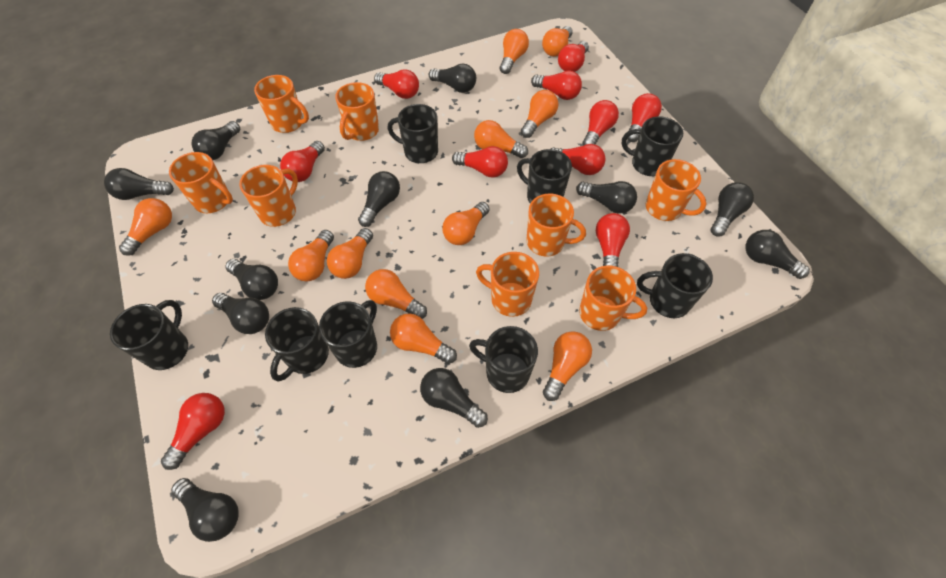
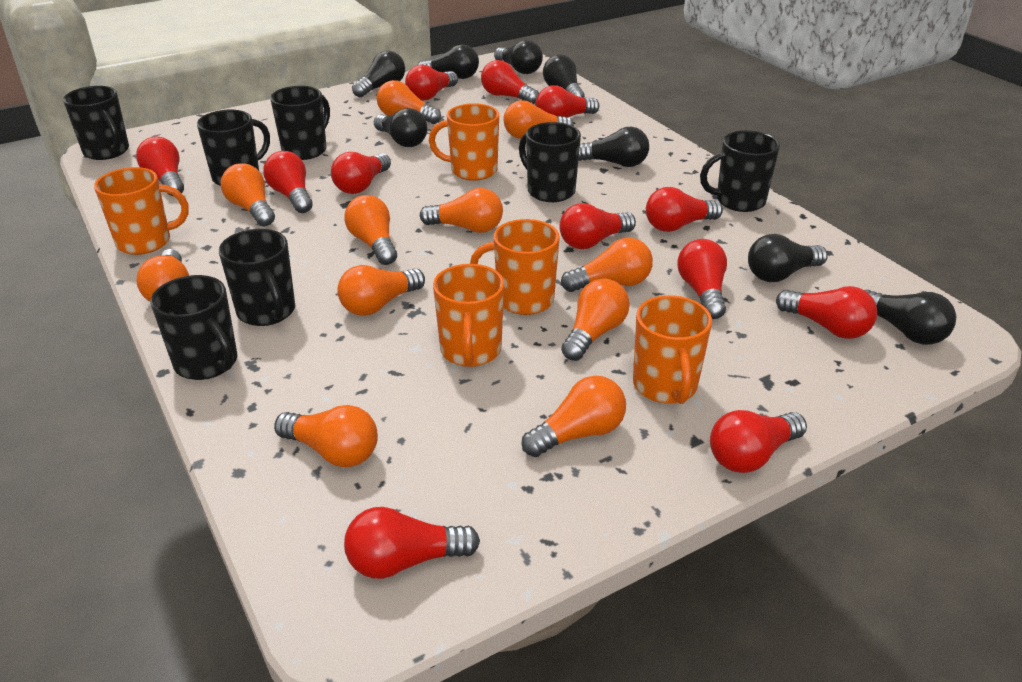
black light bulb: [104,168,174,200] [171,478,239,542] [191,121,240,160] [212,293,269,334] [226,259,278,300] [358,171,400,227] [420,368,488,428] [429,64,476,93] [576,181,637,214] [710,182,754,237] [746,230,810,279] = 11 -> [352,51,405,97] [374,108,427,147] [418,44,479,79] [494,40,543,74] [543,54,585,98] [579,127,649,167] [748,234,828,282] [865,290,956,345] = 8
black mug: [110,300,188,370] [265,307,329,382] [319,300,377,368] [388,104,438,163] [469,326,538,393] [517,149,572,204] [622,117,683,176] [637,253,713,318] = 8 -> [63,86,129,160] [150,275,237,380] [197,110,270,186] [219,229,295,326] [270,86,330,160] [519,122,581,202] [700,130,780,212] = 7
orange mug: [169,152,233,213] [240,165,298,227] [254,75,309,133] [335,82,379,141] [476,252,539,317] [526,194,586,257] [579,265,648,331] [646,159,707,221] = 8 -> [94,167,188,255] [429,103,499,181] [433,264,504,367] [470,219,560,315] [633,295,712,404] = 5
red light bulb: [161,393,225,470] [280,141,325,182] [374,69,419,99] [452,146,508,178] [531,71,582,100] [551,144,605,175] [558,41,589,72] [583,100,619,146] [596,213,630,267] [627,93,662,142] = 10 -> [136,137,184,196] [263,151,313,213] [331,152,391,194] [344,507,480,579] [405,65,458,101] [481,60,539,104] [535,86,599,117] [559,203,636,249] [646,187,723,232] [677,239,727,319] [710,410,807,473] [776,286,877,339] = 12

